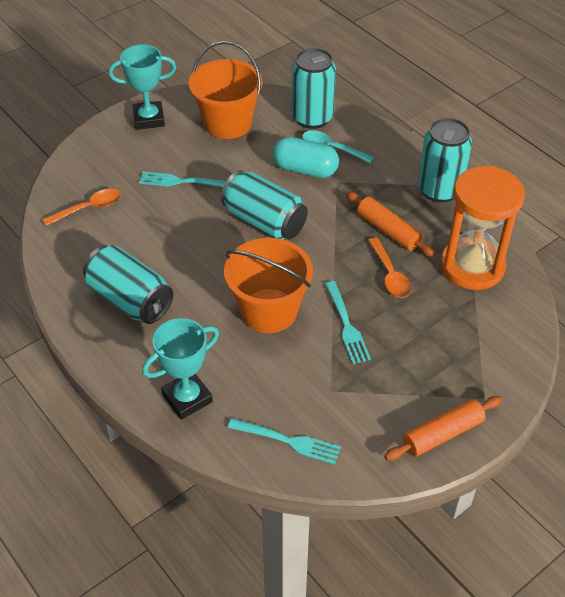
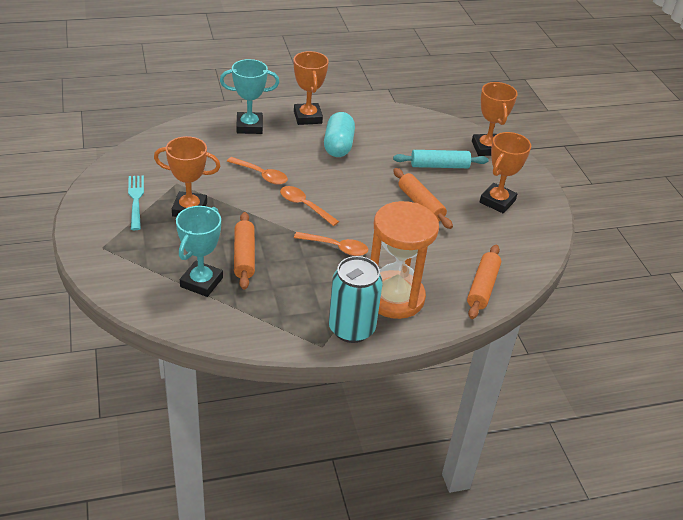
orange bucket: [188,41,262,139] [224,238,313,333] = 2 -> none = 0
orange rolling pin: [346,192,436,257] [384,396,502,461] = 2 -> [234,212,255,290] [393,168,453,229] [467,245,501,319] = 3
orange spoon: [42,189,121,226] [368,237,412,298] = 2 -> [227,157,288,185] [280,186,339,226] [294,232,368,256] = 3
orange trophy: none = 0 -> [154,136,220,217] [294,51,329,125] [472,82,518,156] [480,132,531,213] = 4
turquoise can: [83,245,173,324] [221,170,308,239] [291,48,336,129] [418,118,472,203] = 4 -> [329,256,383,343] = 1
turquoise fork: [139,172,226,187] [228,418,341,464] [325,281,371,364] = 3 -> [128,175,144,230] = 1
turquoise rolling pin: none = 0 -> [393,150,489,168] = 1
turquoise spoon: [302,130,374,164] = 1 -> none = 0

